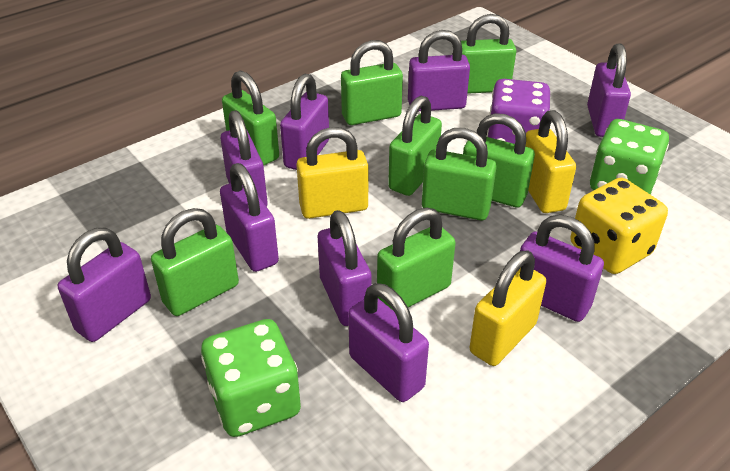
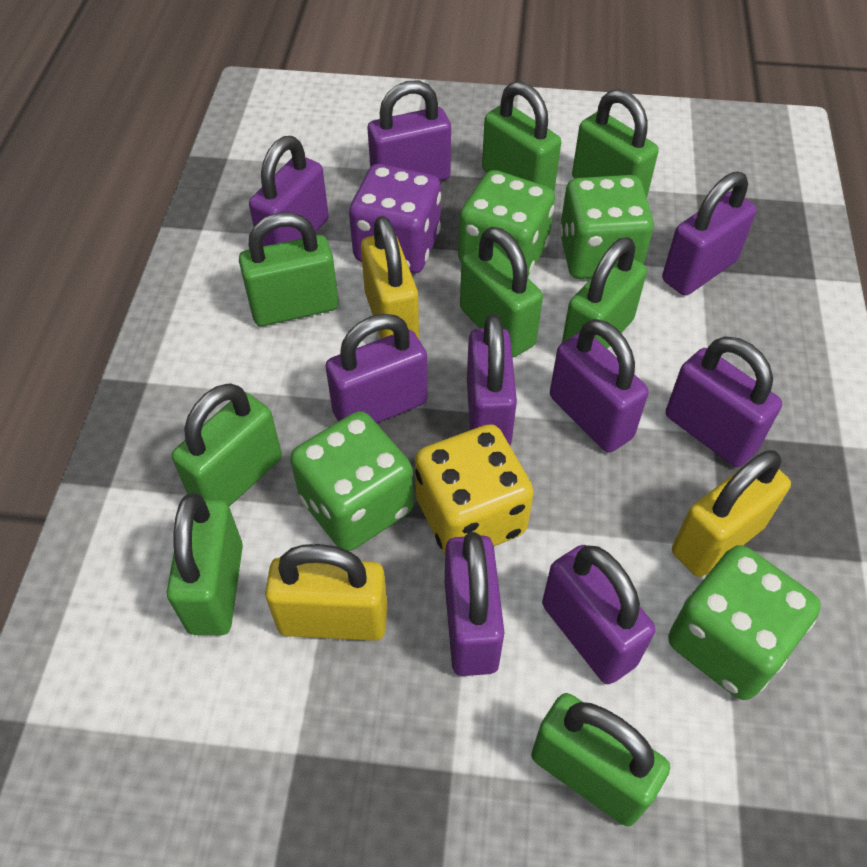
green dice: [201,319,301,437] [590,119,669,195] = 2 -> [290,411,414,551] [458,170,555,276] [559,175,654,279] [668,545,821,700] = 4

